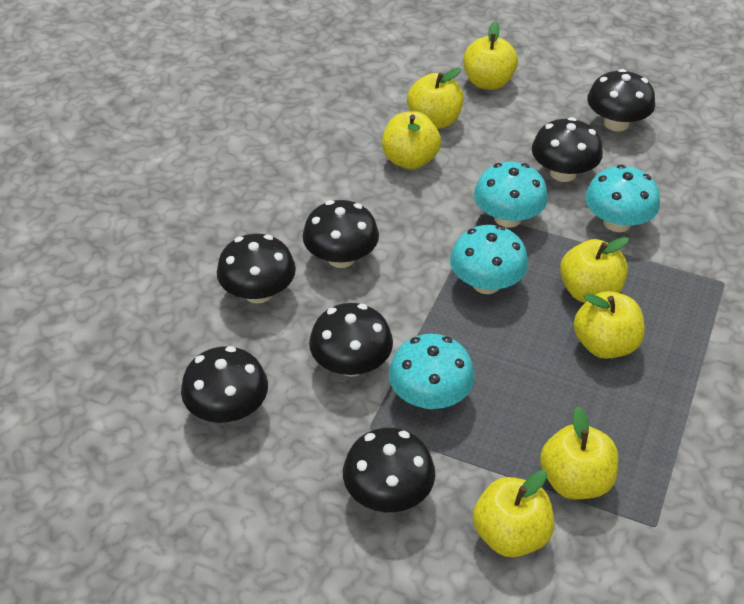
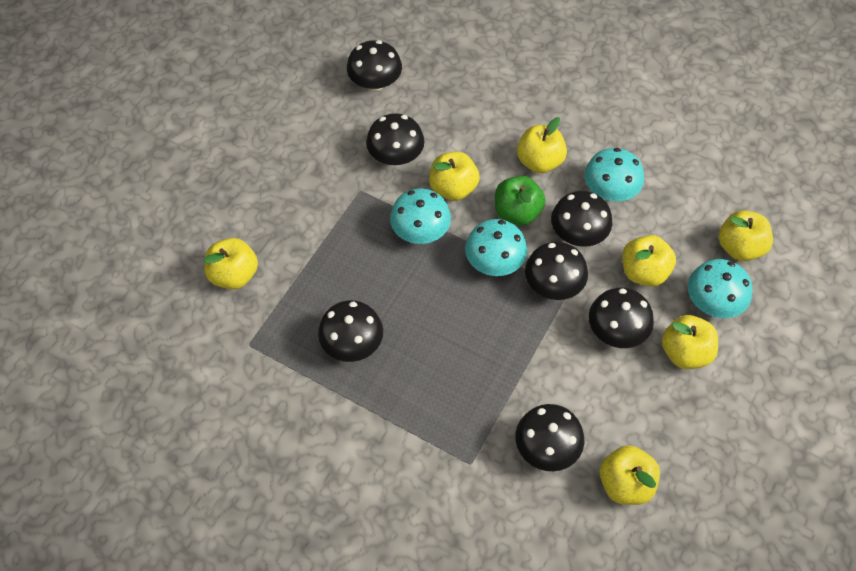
green apple: none = 0 -> [495,176,546,225] = 1

